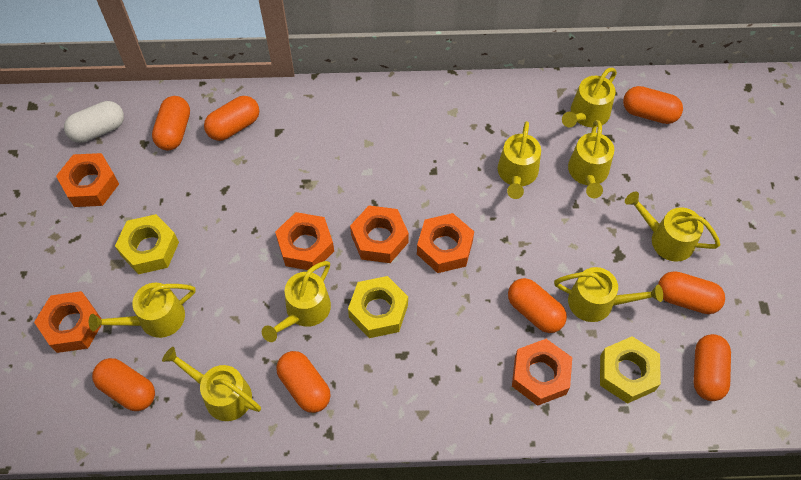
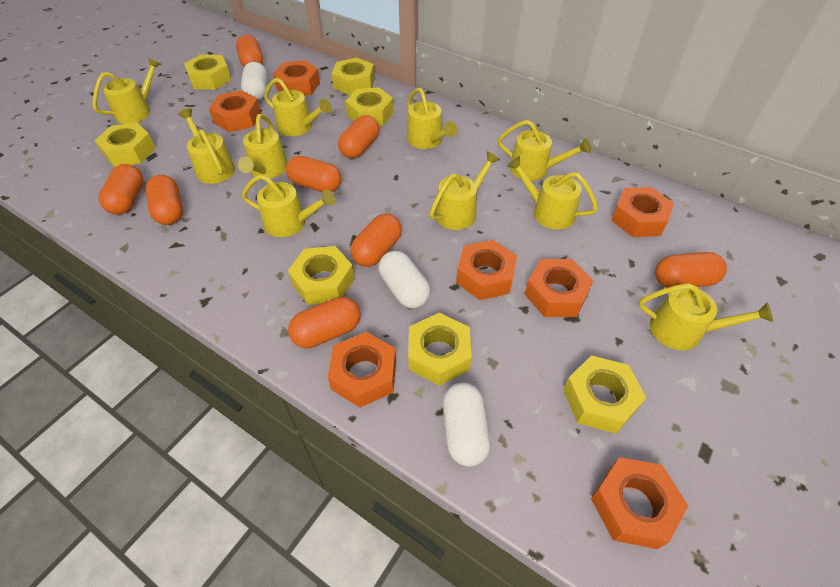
orange nut: [34,291,102,353] [56,153,119,207] [275,212,334,270] [350,205,409,263] [417,213,474,273] [512,339,572,406] = 6 -> [209,90,261,132] [273,60,320,96] [328,332,396,408] [456,240,517,300] [524,259,594,317] [591,457,688,549] [611,187,674,237] = 7
white capsule: [64,101,124,143] = 1 -> [241,62,268,100] [379,251,431,309] [443,383,490,467] = 3
yellow nut: [115,214,179,274] [348,276,408,338] [600,336,661,404] = 3 -> [95,122,156,167] [184,54,231,90] [288,246,354,305] [332,58,375,95] [345,87,393,126] [408,313,472,386] [563,355,646,434] = 7
yellow watering can: [89,283,195,338] [162,347,261,421] [262,261,331,342] [498,121,541,199] [554,267,663,322] [562,68,617,128] [568,120,614,198] [625,192,721,262] = 8 -> [93,57,161,124] [178,109,235,184] [238,114,288,178] [242,174,335,237] [264,78,331,136] [407,88,457,149] [430,151,500,230] [498,120,591,181] [507,156,598,229] [639,283,773,350] = 10

